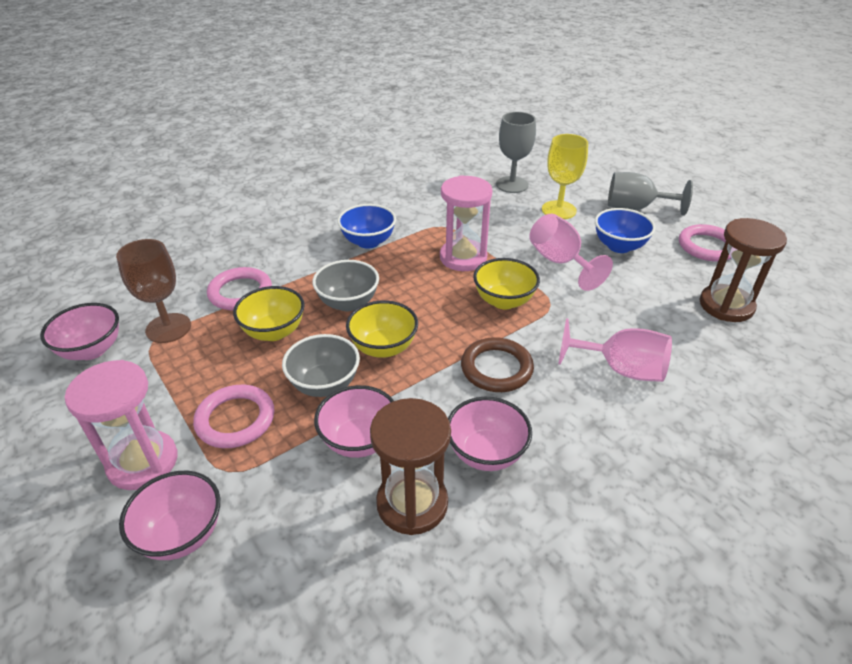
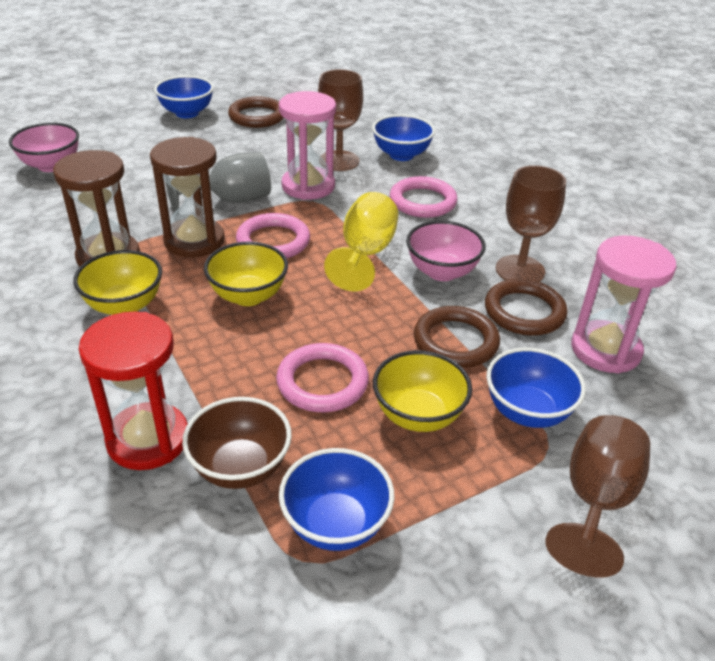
blue bowl: [337,204,396,249] [595,208,656,253] = 2 -> [154,76,214,118] [279,448,395,551] [372,114,435,161] [486,347,586,428] = 4
brown bowl: none = 0 -> [182,397,292,489] = 1
brown goblet: [116,239,191,343] = 1 -> [318,69,363,171] [496,165,566,282] [545,415,650,577] = 3
brown ring: [461,337,534,392] = 1 -> [228,96,284,128] [414,306,500,368] [485,279,568,336] = 3
grey bowl: [282,334,360,397] [312,260,379,311] = 2 -> none = 0
grey goblet: [496,112,536,193] [608,172,693,216] = 2 -> [165,152,271,212] = 1
pink bowl: [40,303,119,360] [119,471,220,560] [314,385,394,458] [448,397,532,471] = 4 -> [9,123,79,172] [406,221,486,281] = 2
pink goblet: [529,214,613,291] [558,318,672,382] = 2 -> none = 0
red hourglass: none = 0 -> [79,311,188,470] = 1

